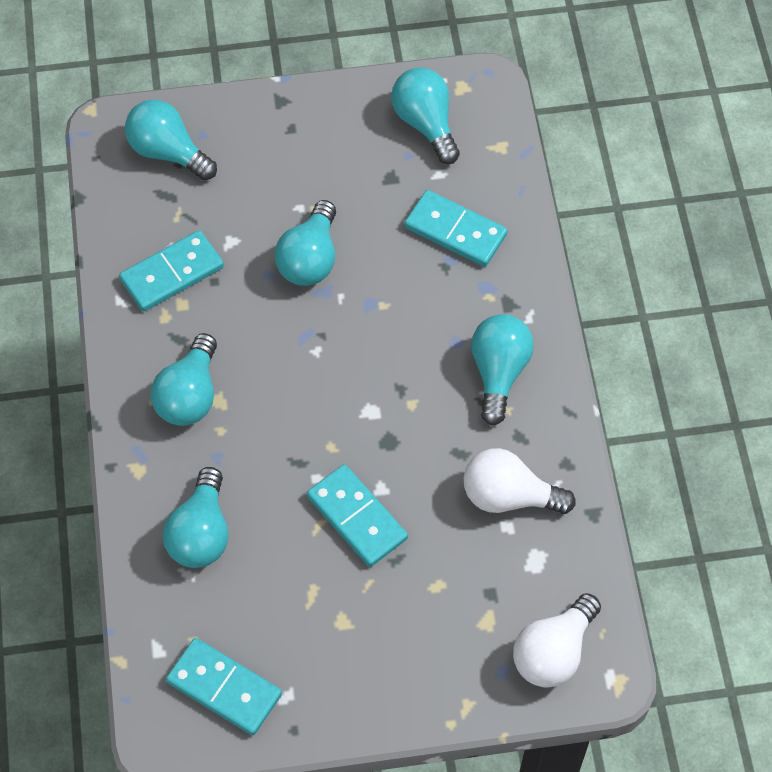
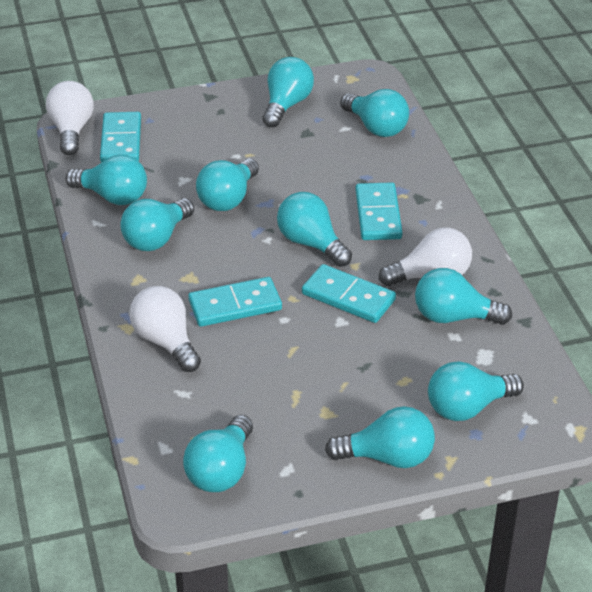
turquoise light bulb: [125,100,217,180] [151,333,217,426] [162,467,228,568] [275,200,336,286] [391,67,460,164] [471,314,534,425] = 6 -> [66,155,147,205] [120,198,194,251] [183,415,253,492] [196,158,259,211] [262,57,314,127] [277,192,352,267] [325,406,435,468] [340,89,409,137] [415,268,512,325] [428,361,524,421] = 10
white light bulb: [464,448,576,514] [513,593,601,688] = 2 -> [46,81,94,155] [129,286,201,372] [379,227,472,286] = 3

